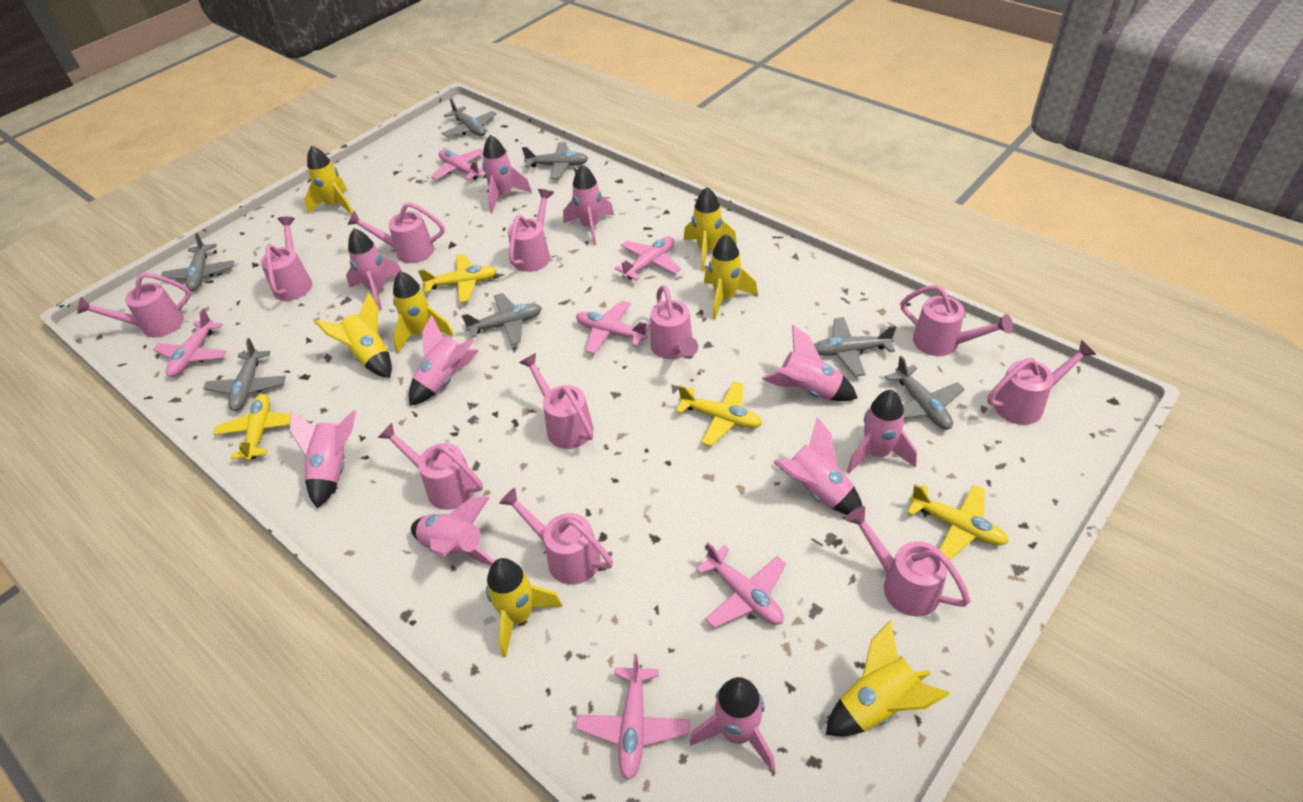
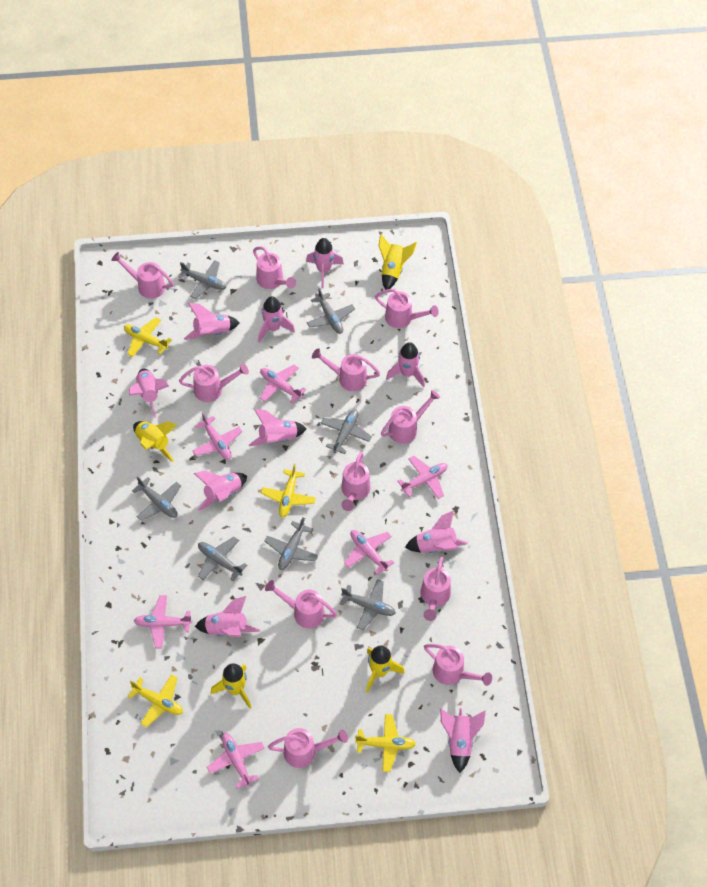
yellow rocket: [304,146,353,215] [314,292,392,378] [393,271,454,353] [486,558,563,658] [684,187,737,271] [704,234,758,320] [826,620,950,737] = 7 -> [133,421,177,462] [211,663,252,709] [366,645,405,693] [379,234,417,290] = 4

